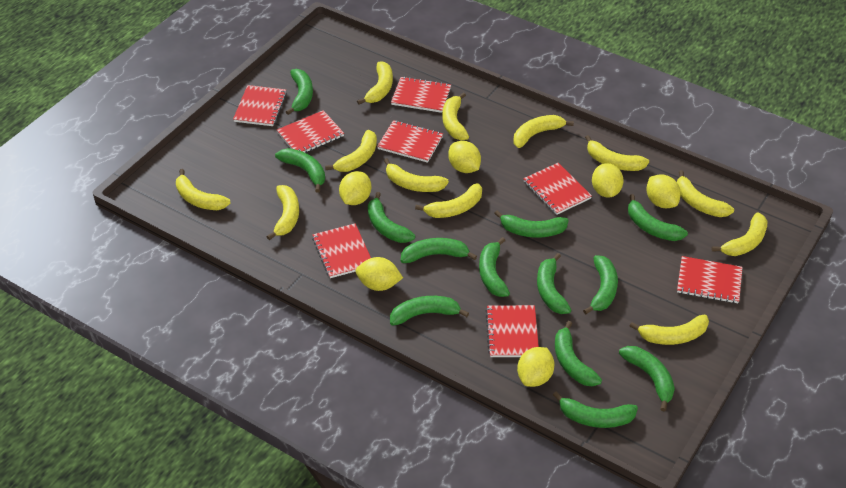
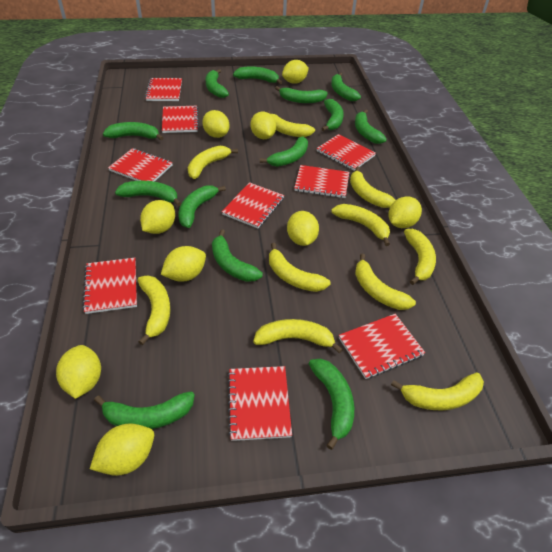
red notebook: [233,85,287,126] [277,110,344,153] [312,223,371,278] [377,120,443,163] [391,77,451,113] [486,305,539,357] [523,163,592,215] [677,256,743,304] = 8 -> [82,258,137,314] [108,148,173,182] [145,78,182,101] [162,106,199,133] [222,182,284,228] [228,366,292,441] [294,165,349,198] [317,134,376,171] [339,314,425,379] = 9
yellow banana: [176,169,231,210] [267,185,299,240] [325,130,377,172] [357,61,393,105] [384,158,449,192] [415,183,482,218] [442,92,469,140] [514,115,574,148] [585,135,649,171] [630,314,709,345] [677,170,734,217] [711,212,768,256] = 12 -> [137,275,170,345] [188,146,238,179] [253,319,343,354] [267,111,315,137] [269,243,331,292] [331,204,390,246] [350,166,395,208] [355,254,416,310] [391,372,484,410] [404,229,436,285] = 10
yellow lemon: [339,171,371,205] [355,257,403,291] [448,141,481,173] [517,347,555,387] [592,163,624,198] [646,175,681,208] = 6 -> [56,345,101,399] [90,423,154,476] [140,200,175,234] [161,246,206,282] [202,110,230,138] [251,112,276,139] [282,60,309,84] [287,211,319,246] [388,196,422,228] = 9

